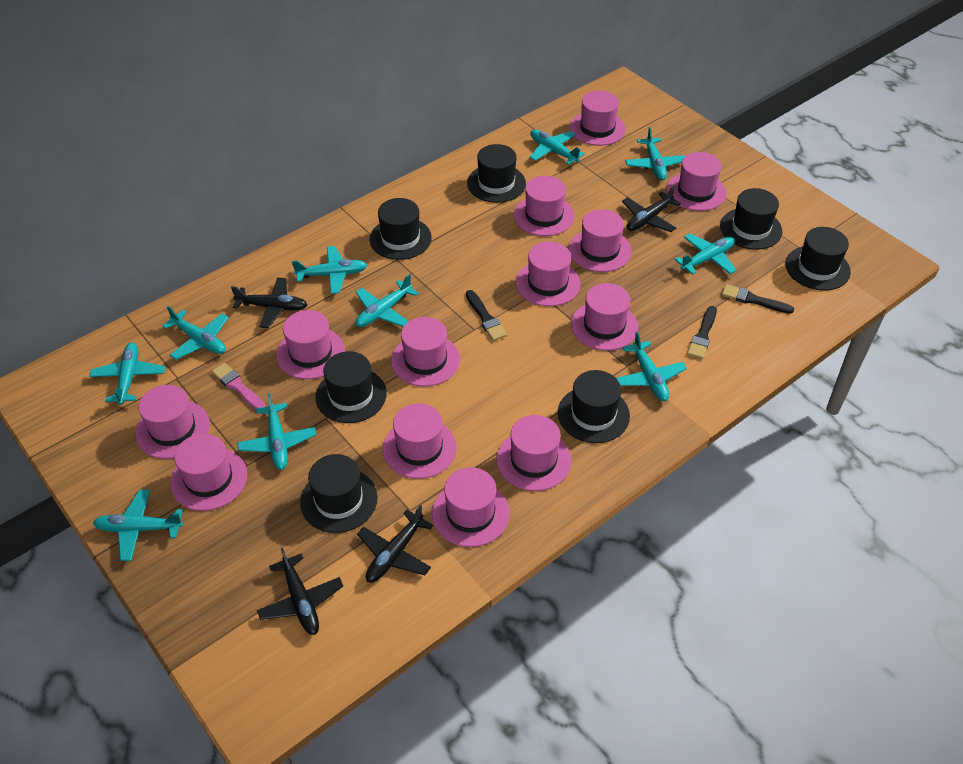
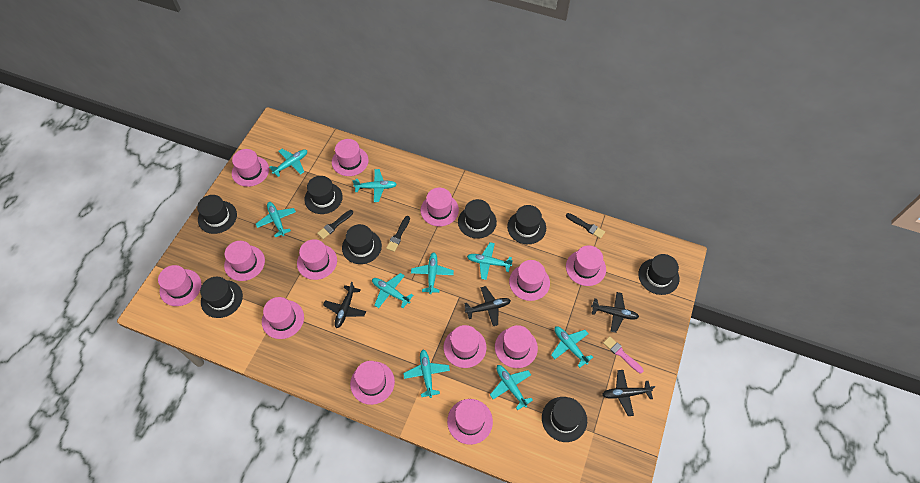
black hat: [300,454,378,533] [315,351,387,423] [370,198,432,260] [467,144,526,203] [558,370,630,443] [720,188,782,250] [786,227,851,291] = 7 -> [197,195,237,234] [200,277,243,318] [304,176,343,214] [342,224,382,264] [458,199,497,239] [507,205,546,244] [542,397,587,442] [638,254,680,295] = 8
turquoise plane: [89,342,165,405] [93,489,183,561] [162,306,229,360] [237,393,316,470] [292,246,367,294] [355,274,419,327] [529,130,585,165] [616,331,687,401] [625,127,685,180] [674,233,736,275] = 10 -> [256,202,296,237] [269,149,307,177] [352,169,397,202] [372,273,413,308] [403,350,450,398] [411,252,454,294] [467,242,513,280] [490,365,533,410] [551,326,593,368] = 9

